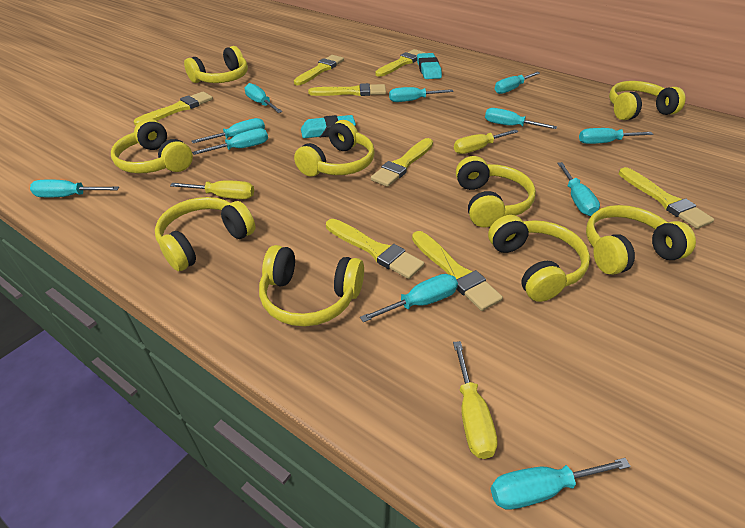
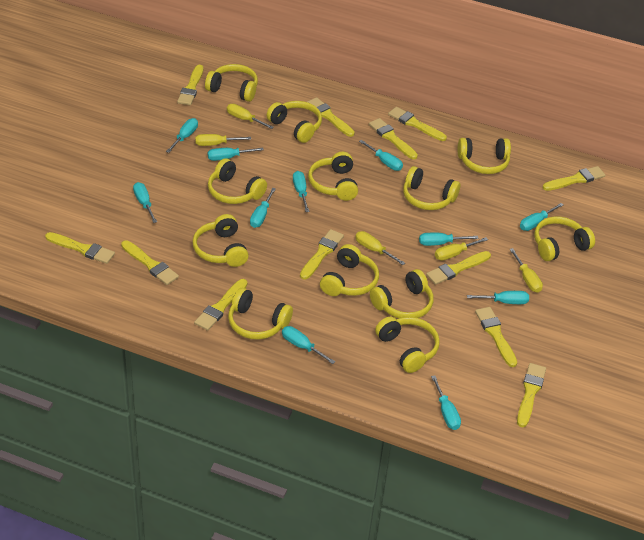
turquoise eraser: [301,115,356,138] [417,53,442,79] = 2 -> none = 0
yellow brush: [134,92,213,126] [294,55,344,85] [308,83,386,96] [326,219,424,279] [371,138,433,187] [375,49,425,77] [412,231,503,311] [619,167,714,229] = 8 -> [45,232,115,264] [121,240,179,285] [177,65,203,105] [194,279,248,331] [300,229,344,280] [307,97,355,137] [369,118,418,159] [388,107,447,141] [426,251,491,285] [475,307,517,367] [517,363,546,427] [543,166,606,191] = 12
yellow headphones: [111,119,193,174] [155,197,256,271] [184,46,248,83] [259,245,364,327] [294,120,375,177] [456,156,536,228] [488,215,590,302] [586,205,696,275] [609,81,686,120] = 9 -> [192,214,249,267] [205,64,258,102] [208,158,267,204] [228,288,293,340] [267,101,322,143] [308,152,358,201] [320,244,379,296] [370,269,434,318] [375,317,440,373] [403,166,460,210] [458,138,511,174] [534,216,595,261] = 12
yellow screwdriver: [170,180,254,199] [453,341,498,459] [454,129,519,154] = 3 -> [195,134,251,146] [227,104,274,129] [355,231,405,265] [435,237,488,260] [509,248,543,293] = 5

